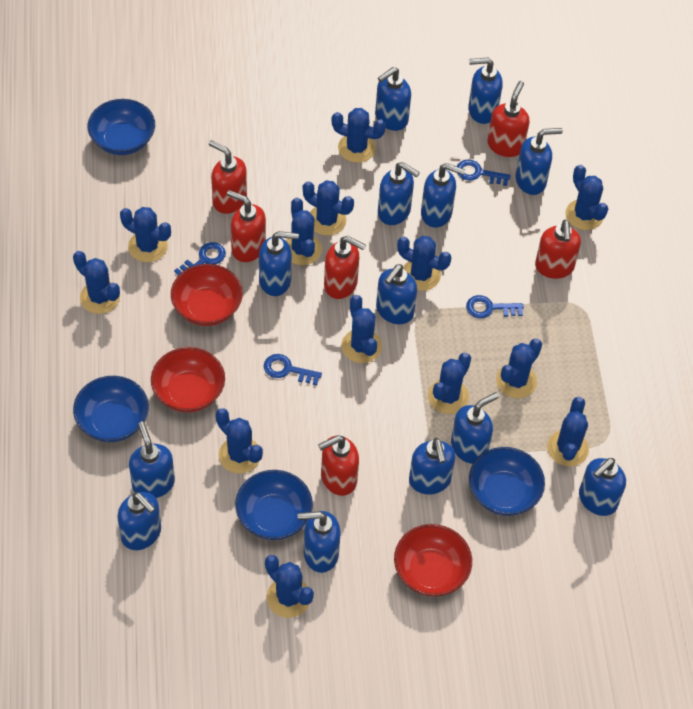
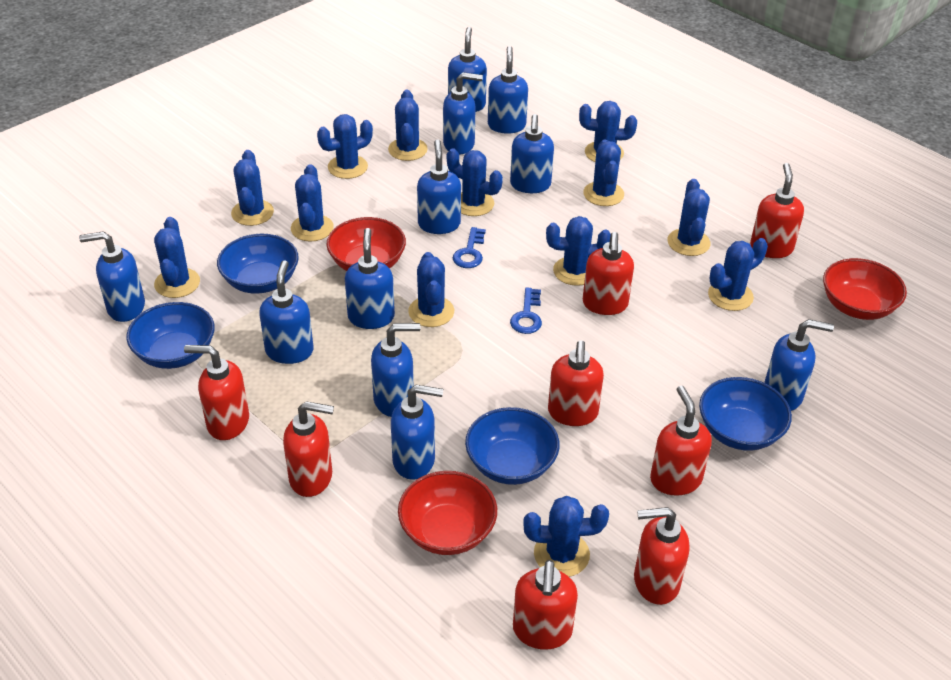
blue key: [174,242,226,275] [264,354,322,385] [457,159,510,186] [466,295,524,318] = 4 -> [453,227,486,268] [510,288,542,334] = 2
blue soap dispenser: [117,492,161,550] [129,421,175,498] [259,231,299,296] [297,511,341,573] [375,67,411,131] [376,264,417,324] [378,162,420,225] [409,438,455,495] [421,163,465,228] [451,392,499,464] [468,58,503,124] [516,128,563,195] [579,458,626,516] = 13 -> [79,231,145,322] [259,260,314,364] [345,228,395,329] [371,323,420,417] [391,385,443,480] [417,139,461,234] [443,72,483,155] [448,27,487,112] [488,46,528,134] [510,114,554,193] [764,319,834,411] = 11
red soap dispenser: [209,140,247,214] [227,190,266,262] [318,435,359,496] [324,236,366,299] [487,81,530,157] [535,219,581,279] = 6 -> [184,345,249,440] [283,401,334,497] [513,560,578,650] [548,340,604,426] [583,232,634,315] [634,507,689,605] [650,386,712,496] [750,163,804,258] = 8

